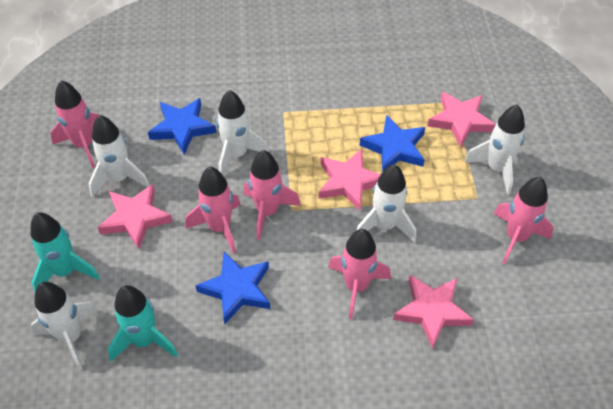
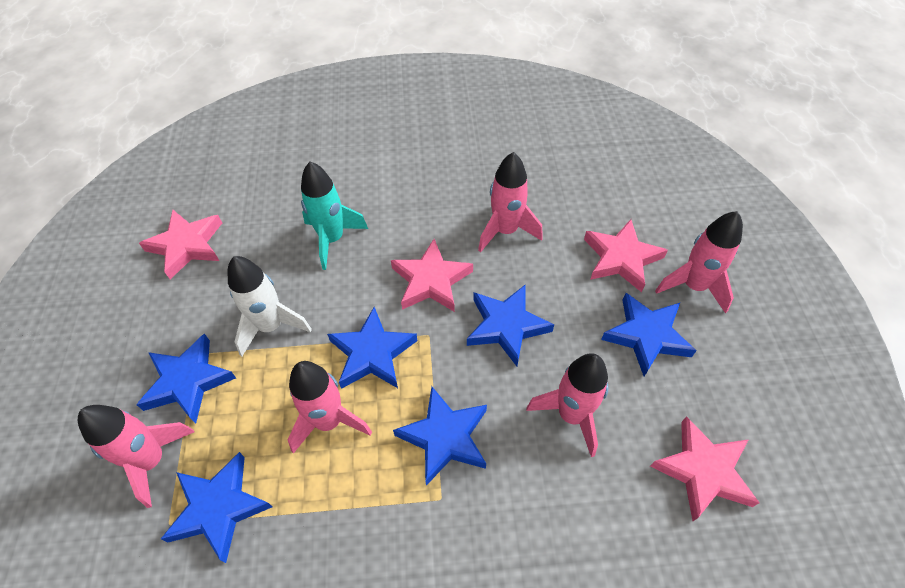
blue star: [148,98,216,155] [195,252,270,324] [360,115,425,172] = 3 -> [136,333,236,423] [161,452,272,563] [327,307,418,389] [393,386,487,486] [467,285,554,366] [601,293,697,376] = 6
turquoise rocket: [30,212,100,292] [108,285,178,361] = 2 -> [301,162,368,270] = 1
white rocket: [31,282,99,370] [89,115,150,197] [216,90,269,175] [357,164,416,243] [464,105,525,195] = 5 -> [228,256,312,356] = 1

